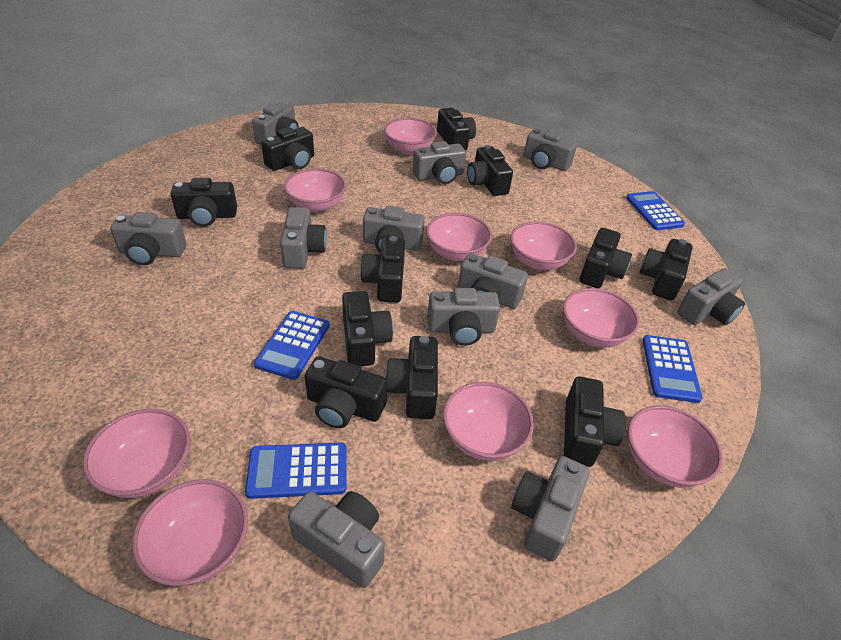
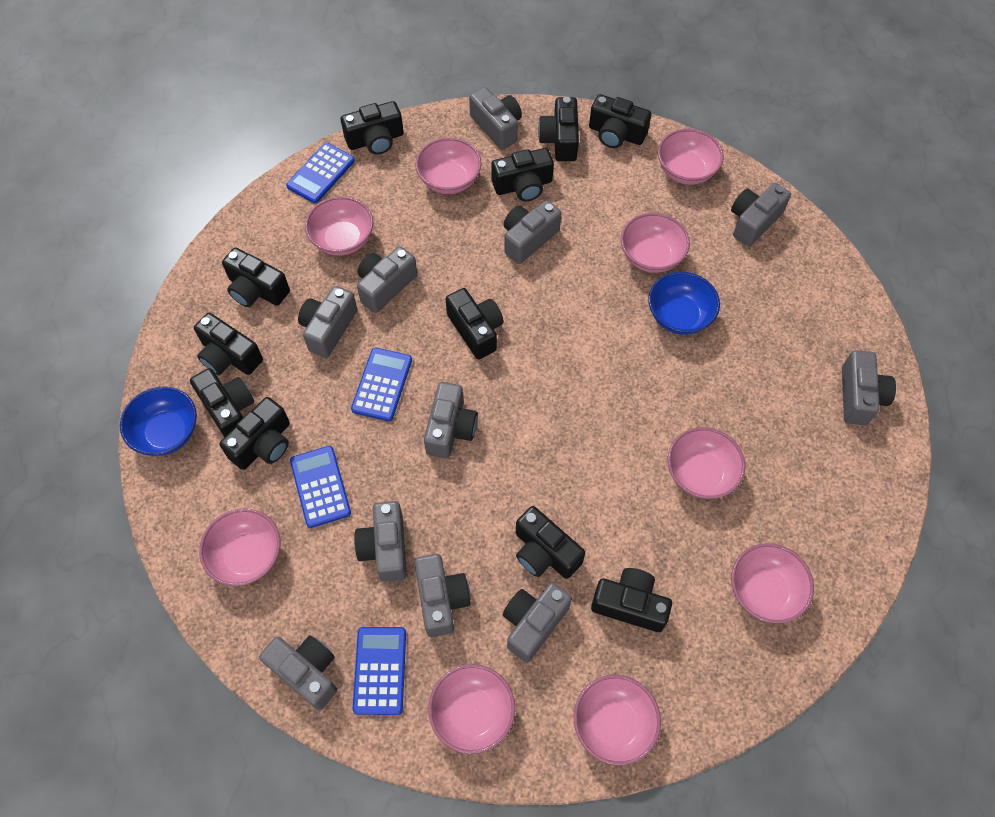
blue bowl: none = 0 -> [120,386,197,456] [649,272,720,335] = 2

